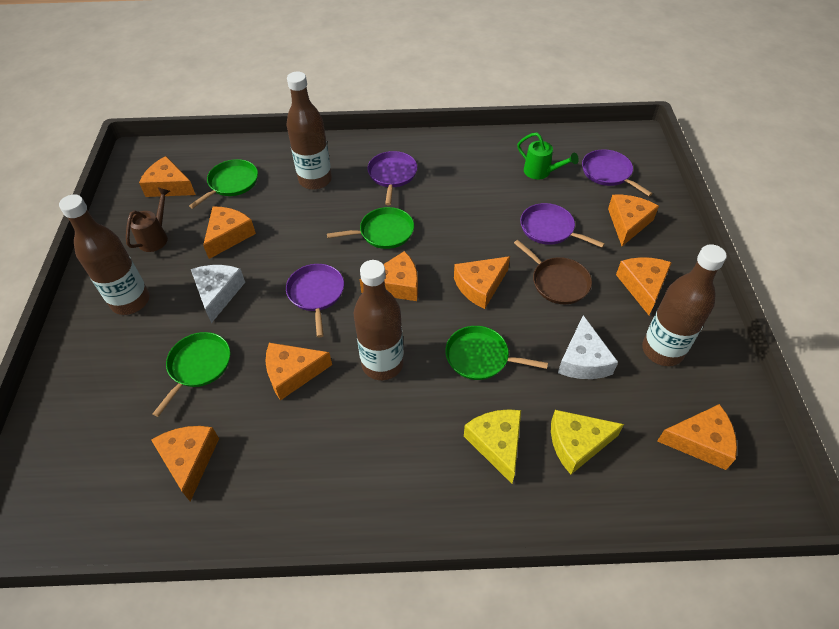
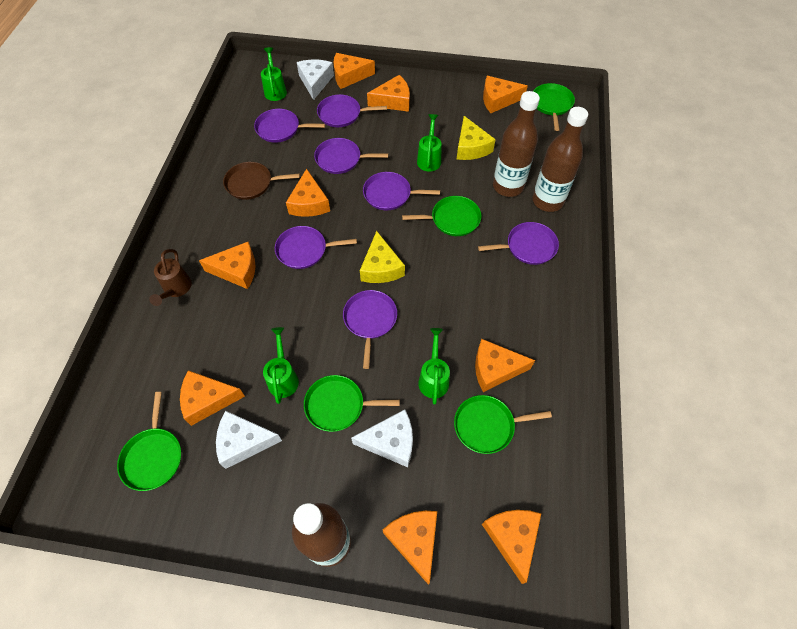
brown bottle: [59,194,150,315] [286,72,332,190] [353,260,404,380] [642,244,727,366] = 4 -> [292,503,351,567] [493,91,540,197] [532,107,588,212] = 3
green pan: [153,332,230,417] [189,159,258,209] [327,207,414,249] [445,326,548,380] = 4 -> [117,392,181,491] [304,375,400,432] [402,196,481,236] [454,395,552,454] [533,83,575,131] = 5
green watering can: [517,132,579,180] = 1 -> [261,47,287,101] [263,327,299,404] [417,114,441,172] [418,328,450,405] = 4
purple pan: [286,264,344,337] [367,151,417,205] [520,203,605,248] [582,149,653,196] = 4 -> [254,109,325,143] [275,226,357,269] [314,138,388,174] [317,94,387,127] [343,290,397,369] [363,172,440,210] [478,222,559,265] = 7
white cheese: [191,265,245,323] [558,315,618,379] = 2 -> [216,411,282,469] [297,60,334,100] [351,409,413,467] = 3

